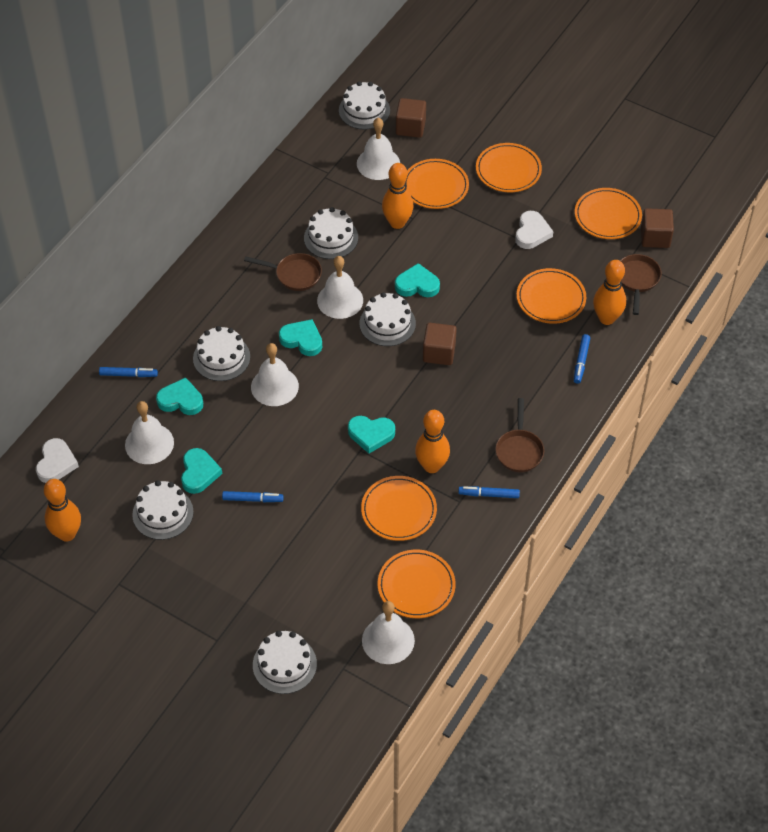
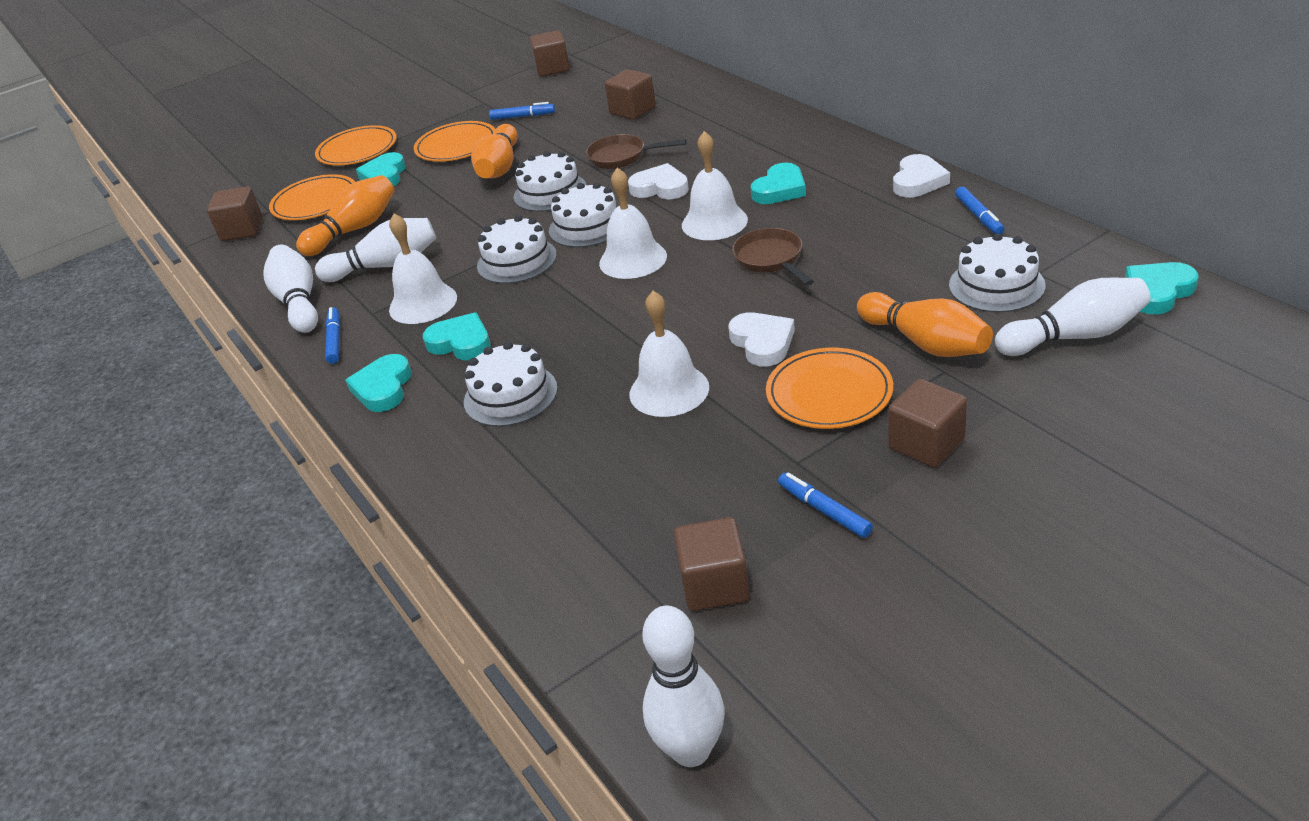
brown cube: [396,98,426,138] [423,323,457,365] [641,208,674,248] = 3 -> [207,186,263,241] [530,30,570,77] [605,69,656,120] [674,517,750,611] [888,379,967,468] = 5
brown pan: [244,253,322,291] [495,398,544,472] [620,254,662,315] = 3 -> [586,134,686,169] [732,228,814,286] = 2
orange bowling pin: [44,479,81,542] [382,163,414,229] [415,410,450,473] [593,260,626,325] = 4 -> [296,175,395,256] [471,124,518,178] [857,292,993,357] = 3
orange plate: [361,476,437,541] [378,550,456,618] [405,159,469,209] [476,143,542,192] [517,268,586,324] [575,188,642,239] = 6 -> [269,174,355,220] [315,125,397,165] [414,121,496,162] [766,348,893,429] = 4
white bell: [125,401,174,464] [251,343,299,406] [317,256,363,319] [357,118,400,180] [362,601,415,664] = 5 -> [389,214,457,324] [599,168,667,279] [630,291,709,417] [682,131,748,240] = 4
white bowling pin: none = 0 -> [264,245,318,333] [315,218,436,282] [642,606,724,767] [995,277,1151,356] = 4
white cake: [132,480,194,540] [193,326,250,381] [253,631,317,694] [304,207,358,259] [339,81,390,129] [360,292,416,346] = 6 -> [464,342,558,427] [477,215,557,284] [514,151,586,212] [549,182,617,248] [949,233,1045,313] = 5
white heart: [36,438,79,483] [515,211,553,249] = 2 -> [628,163,689,199] [728,312,795,367] [893,154,950,198] = 3

